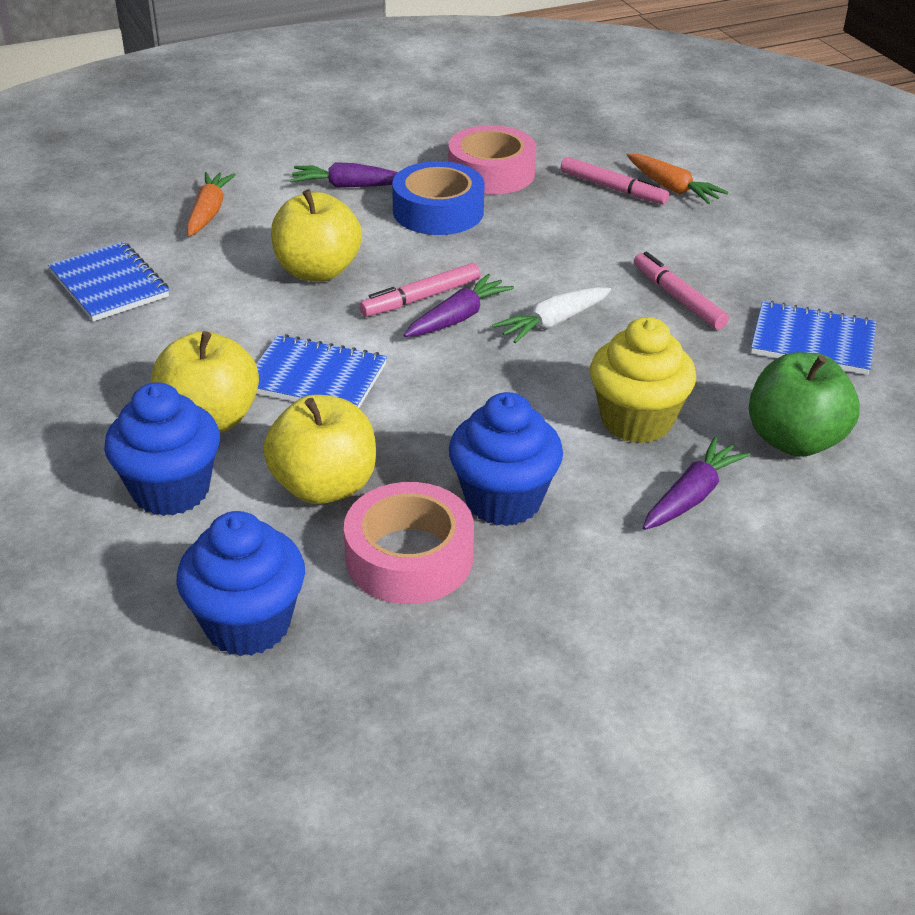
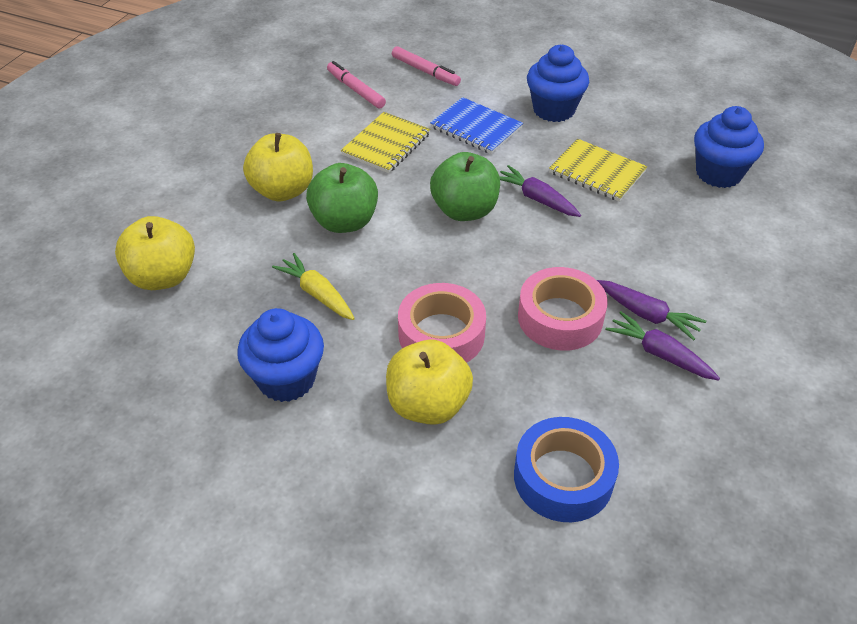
blue notebook: [48,242,169,321] [256,334,387,408] [751,301,876,375] = 3 -> [430,97,523,154] = 1
green apple: [749,352,860,457] = 1 -> [306,163,378,233] [430,152,500,221] = 2
orange carrot: [187,172,236,236] [627,154,728,204] = 2 -> none = 0
pink marker: [359,263,481,317] [561,157,669,204] [634,251,729,330] = 3 -> [327,61,386,109] [392,46,461,86] = 2
white carrot: [492,287,611,343] = 1 -> none = 0
yellow carrot: none = 0 -> [272,253,355,320] = 1
yellow cupcake: [590,317,696,443] = 1 -> none = 0
yellow notebook: none = 0 -> [341,112,430,173] [549,139,647,202] = 2

